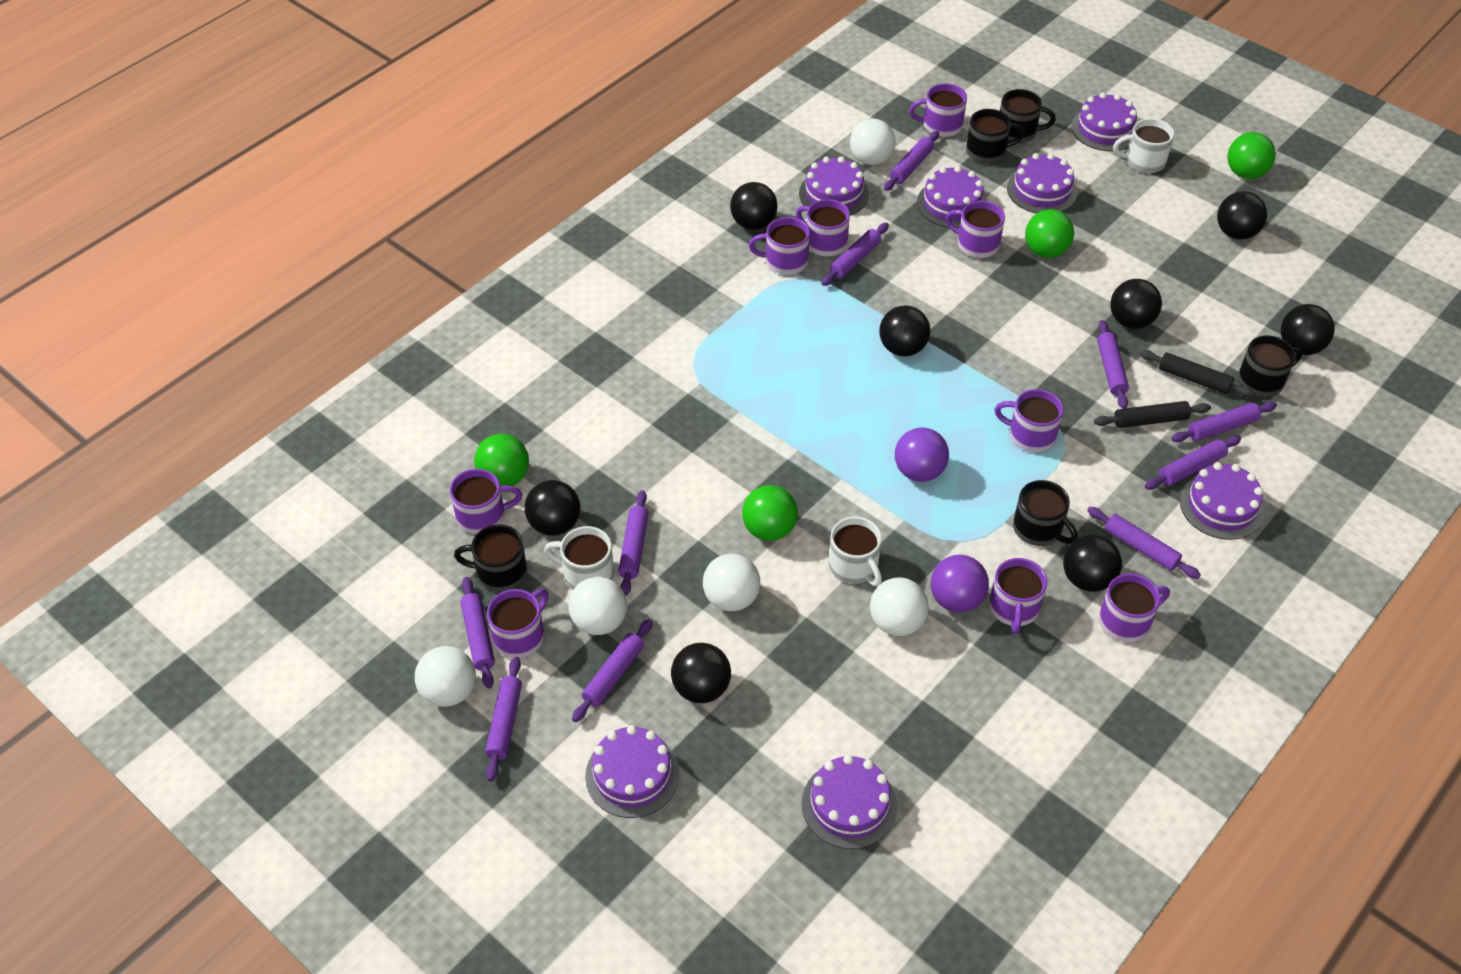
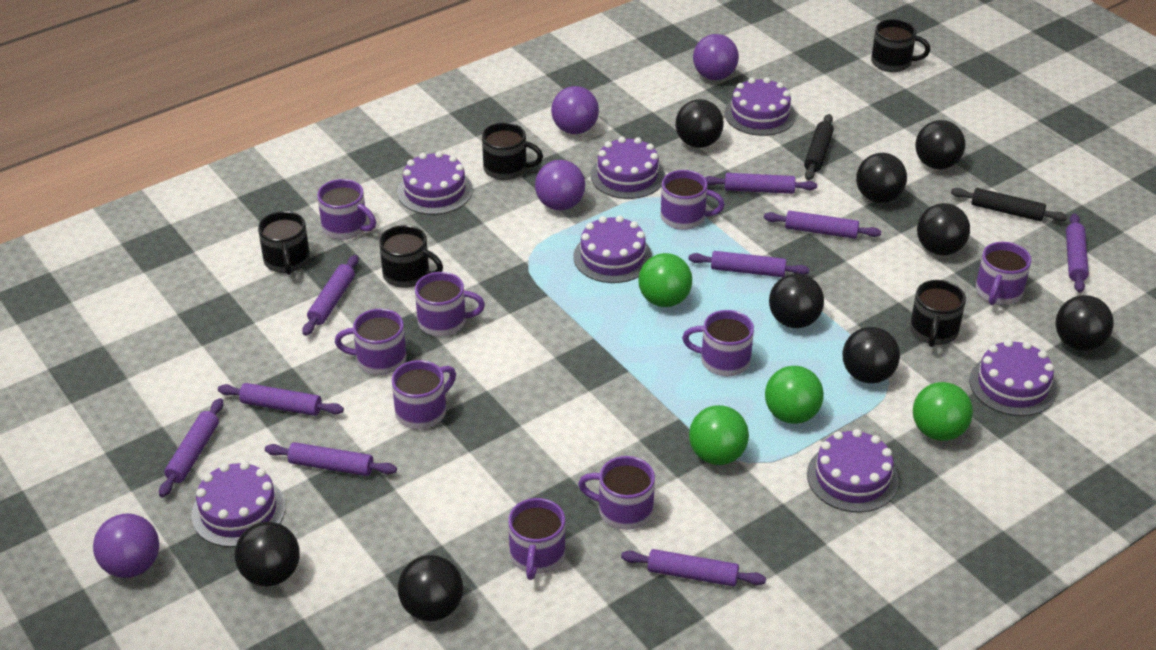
black ball: [525,480,580,536] [671,643,731,703] [730,182,777,230] [879,306,930,356] [1063,535,1122,592] [1110,279,1162,329] [1217,191,1267,239] [1281,304,1335,355] = 8 -> [235,522,300,586] [398,555,463,621] [675,99,724,148] [769,273,824,328] [843,327,900,384] [856,153,907,203] [915,120,965,169] [917,203,970,256] [1055,295,1114,351] = 9
purple ball: [895,428,949,482] [931,555,989,613] = 2 -> [93,513,159,578] [535,160,585,210] [551,86,599,134] [693,34,739,80] = 4
purple rolling pin: [460,577,495,689] [485,657,522,781] [572,619,653,722] [618,490,649,596] [821,223,889,286] [884,131,939,191] [1087,507,1201,579] [1097,320,1129,409] [1145,435,1241,490] [1171,402,1277,442] = 10 -> [159,398,223,497] [218,383,344,416] [265,442,397,476] [303,255,359,336] [621,549,766,587] [688,251,809,277] [705,173,817,194] [764,211,881,239] [1066,213,1089,293] = 9
white ball: [415,646,476,707] [568,577,627,635] [703,554,760,611] [850,119,896,165] [870,577,929,636] = 5 -> none = 0
white mug: [544,526,614,590] [828,517,882,586] [1113,118,1174,173] = 3 -> none = 0

